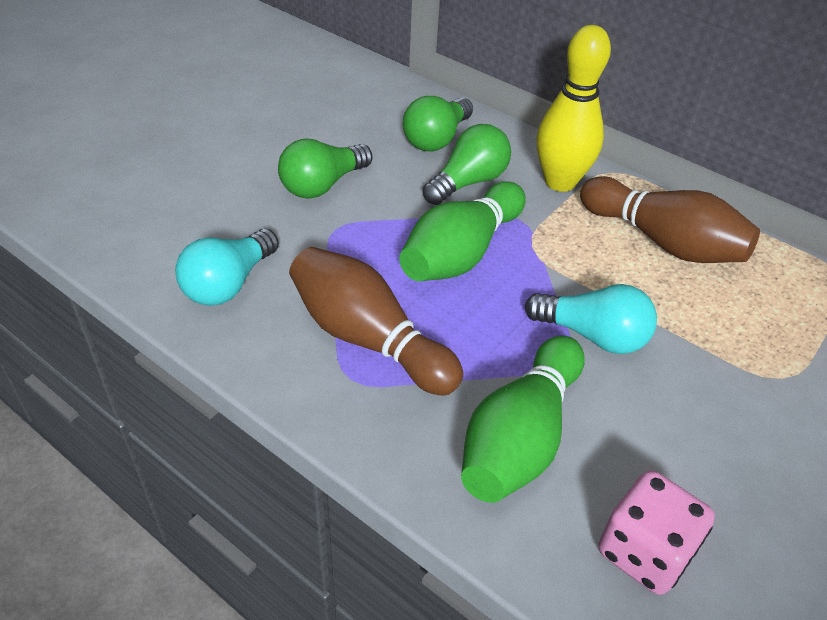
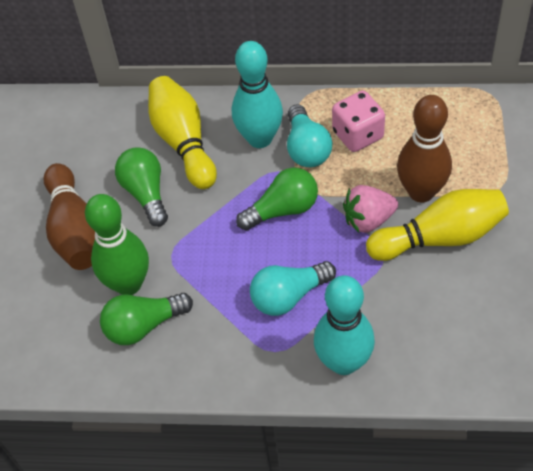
green bowling pin: [399,181,526,281] [461,336,585,503] = 2 -> [85,194,149,295] = 1
pink strawberry: none = 0 -> [343,185,398,233] = 1
turquoise bowling pin: none = 0 -> [232,41,283,148] [314,275,375,375] = 2
yellow bowling pin: [536,25,611,192] = 1 -> [148,76,217,189] [366,189,509,261] = 2

